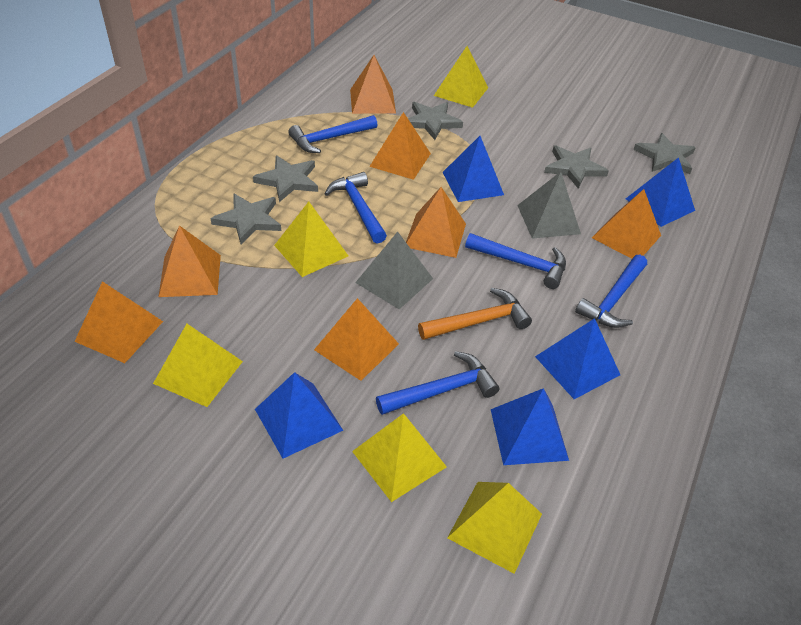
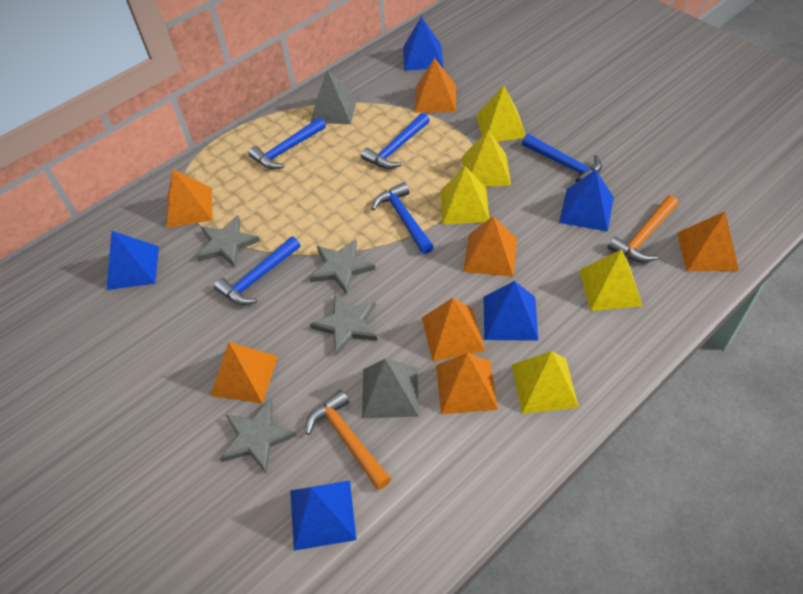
grey star: [211,194,281,244] [253,155,318,202] [408,102,463,140] [544,146,609,189] [633,133,696,174] = 5 -> [197,215,260,267] [220,399,297,473] [309,239,375,294] [310,294,377,356] = 4
orange hammer: [418,288,532,340] = 1 -> [306,390,391,490] [608,195,678,263] = 2

